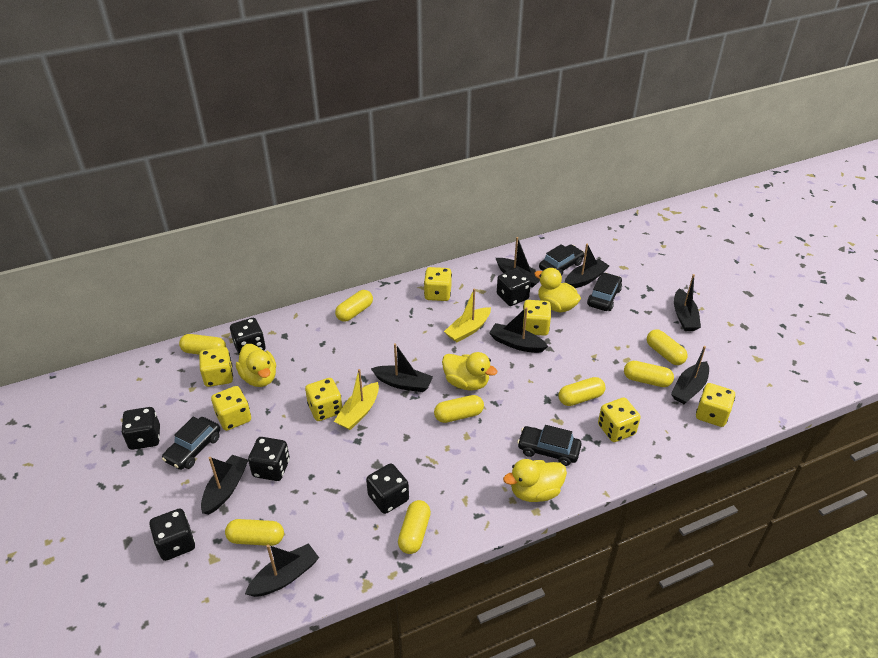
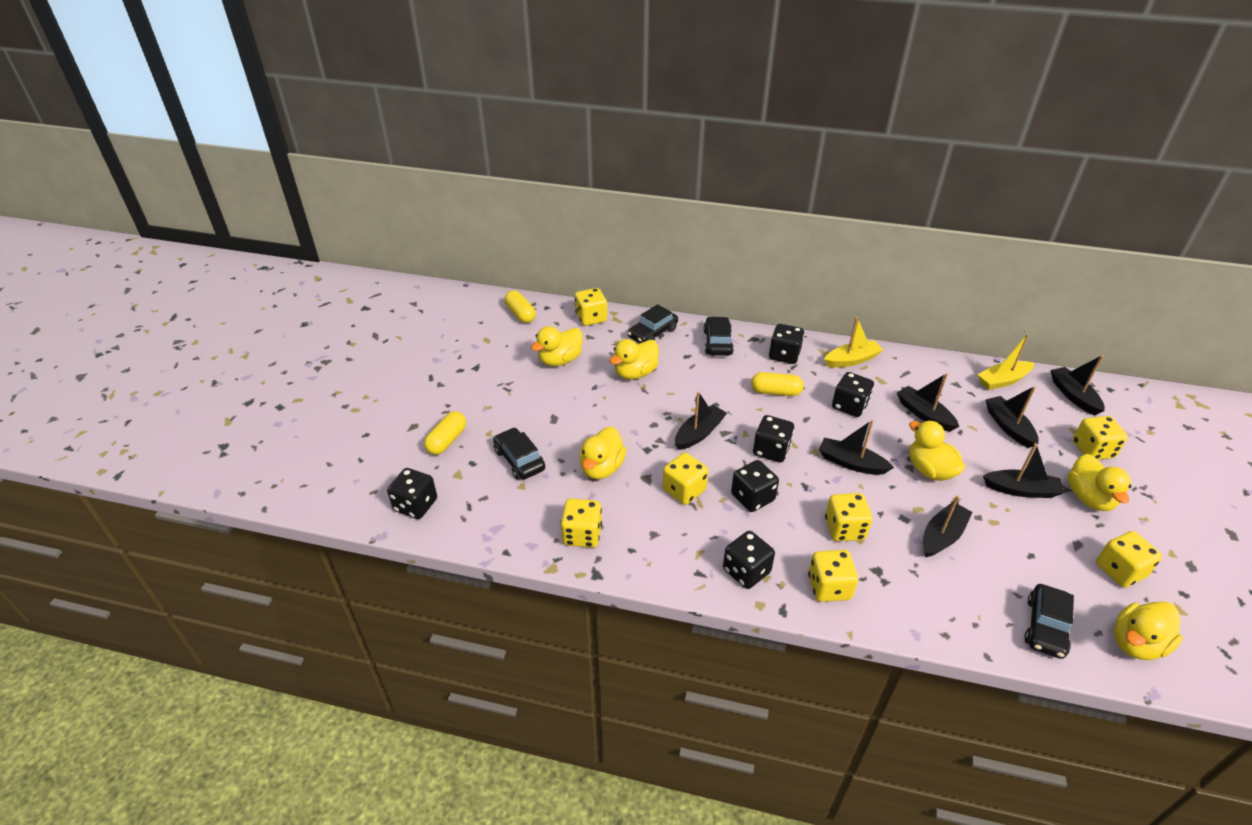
black boat: [201,455,248,515] [245,543,319,597] [371,343,433,392] [489,307,548,353] [496,237,540,288] [565,244,609,288] [671,346,709,404] [674,274,701,331] = 8 -> [675,392,727,450] [819,420,894,475] [897,373,959,432] [923,495,973,557] [983,443,1065,498] [985,386,1039,448] [1051,355,1105,416] = 7
yellow capsule: [179,334,226,354] [225,519,284,546] [335,290,373,322] [398,500,431,554] [434,395,484,423] [559,377,605,406] [624,361,674,387] [647,329,688,365] = 8 -> [424,411,466,455] [504,290,536,323] [751,372,804,396] = 3
yellow duck: [236,344,276,387] [442,352,497,391] [503,459,567,502] [534,268,581,313] = 4 -> [531,326,583,366] [579,427,626,479] [610,339,659,380] [909,421,965,481] [1068,454,1131,511] [1114,601,1183,660] = 6

